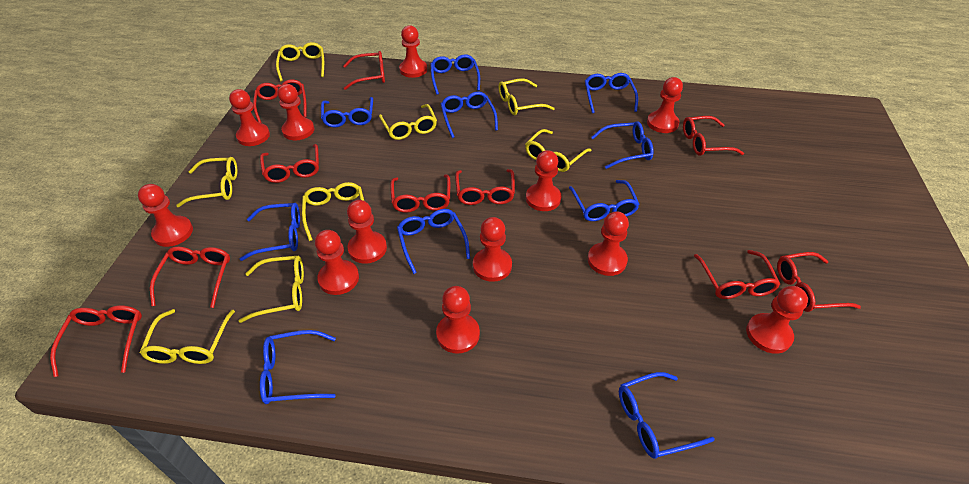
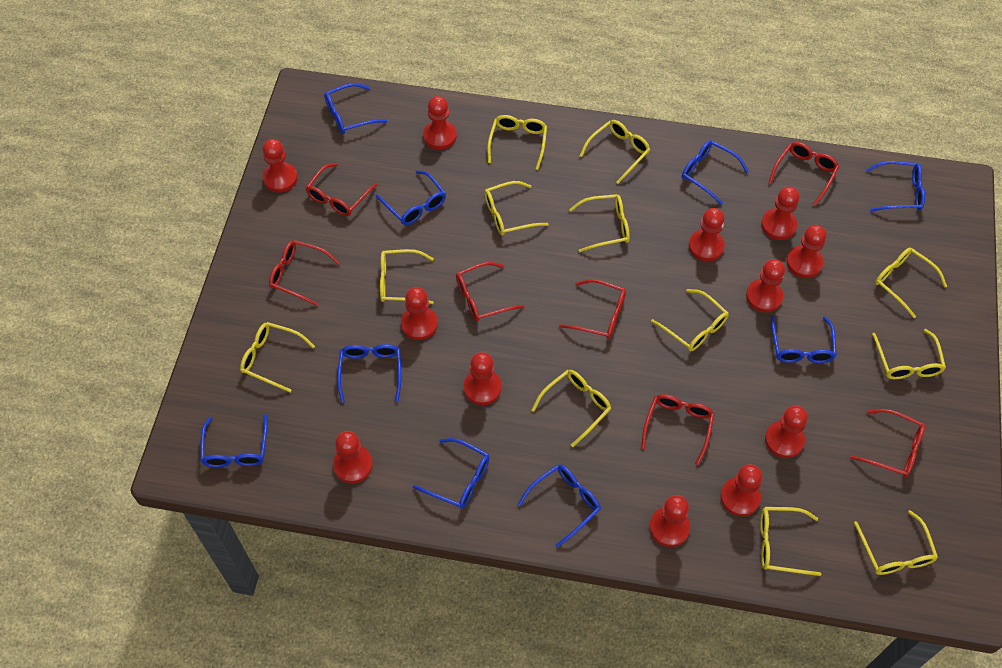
blue glasses: [240,203,300,261] [260,330,336,404] [321,97,373,127] [397,209,470,274] [430,55,480,95] [441,92,498,138] [569,180,640,221] [585,73,638,113] [591,121,654,169] [619,372,715,459] = 10 -> [200,414,268,468] [324,83,387,134] [337,344,401,403] [376,170,446,225] [413,438,490,509] [518,464,601,547] [682,140,749,205] [771,315,837,363] [866,161,925,211] = 9
red glasses: [50,305,142,377] [150,247,230,308] [253,79,307,123] [260,144,319,183] [343,51,385,90] [390,174,450,213] [455,169,515,205] [683,116,744,156] [694,250,780,299] [777,252,861,312] = 10 -> [269,240,340,306] [306,163,378,216] [456,262,524,321] [559,279,626,339] [641,394,714,465] [768,142,839,206] [851,409,925,477] = 7
yellow glasses: [140,309,235,364] [176,157,237,207] [239,256,304,323] [276,42,324,81] [302,182,364,241] [379,104,437,140] [499,78,555,115] [525,129,591,172] = 8 -> [240,322,315,392] [380,249,434,304] [484,181,548,236] [487,115,547,170] [532,370,611,447] [569,194,630,252] [580,120,650,184] [651,289,728,351] [760,507,822,576] [854,510,938,575] [872,329,946,379] [875,248,947,318] = 12

